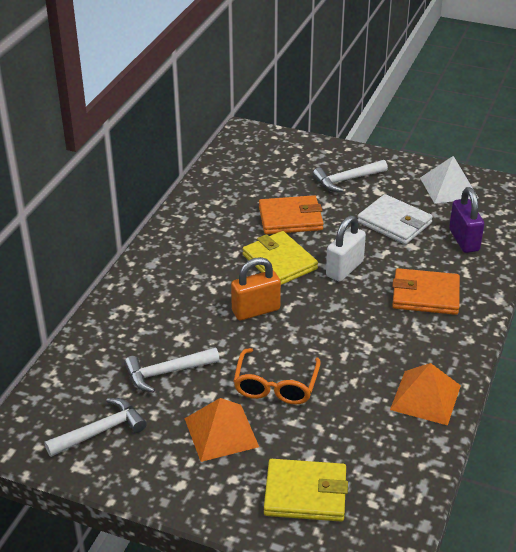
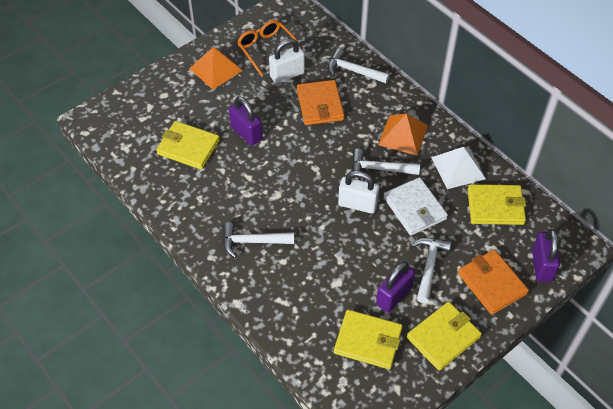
orange padlock: [231,257,281,320] = 1 -> none = 0
purple padlock: [449,187,484,253] = 1 -> [229,96,262,146] [376,262,415,313] [532,229,560,282] = 3
white hammer: [44,398,147,457] [124,348,220,393] [313,160,388,192] = 3 -> [223,222,294,258] [328,48,390,83] [352,149,420,181] [411,238,451,303] = 4
white padlock: [326,215,366,282] = 1 -> [269,38,305,84] [338,171,379,213] = 2
yellow wallet: [243,231,318,285] [264,459,348,521] = 2 -> [156,121,220,169] [334,310,403,369] [407,302,482,371] [468,184,526,225] = 4

